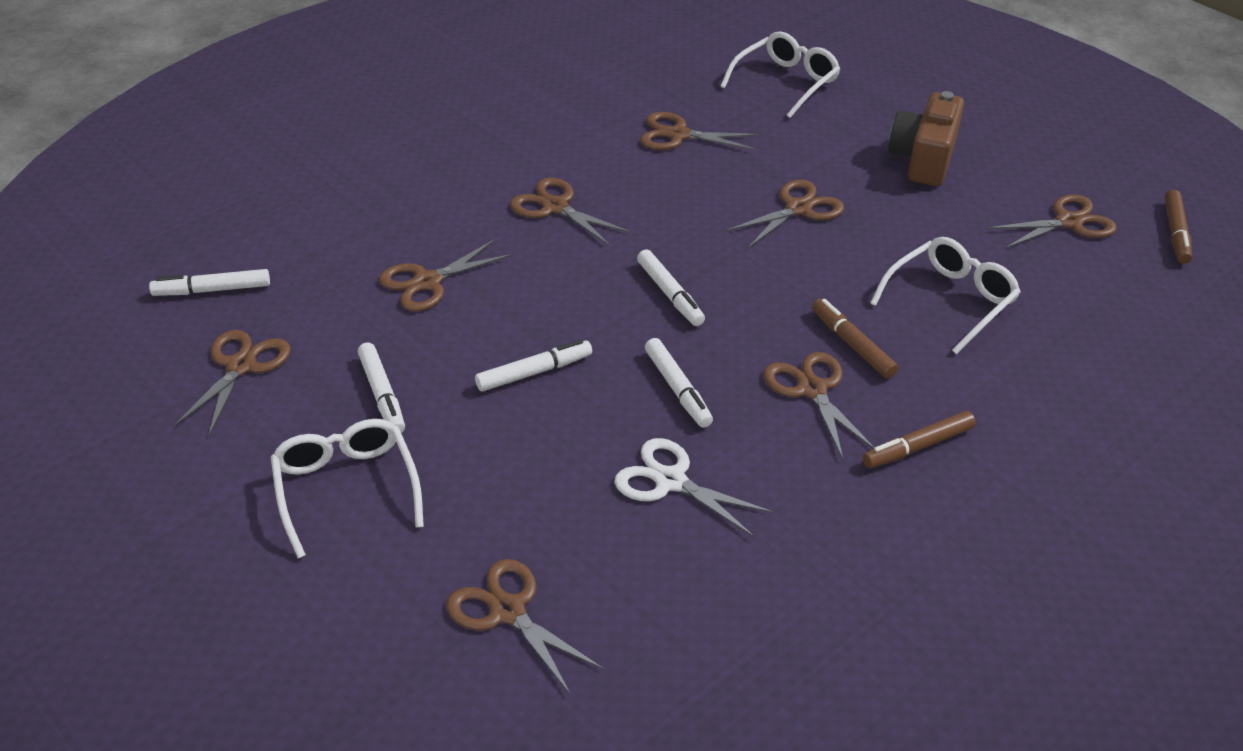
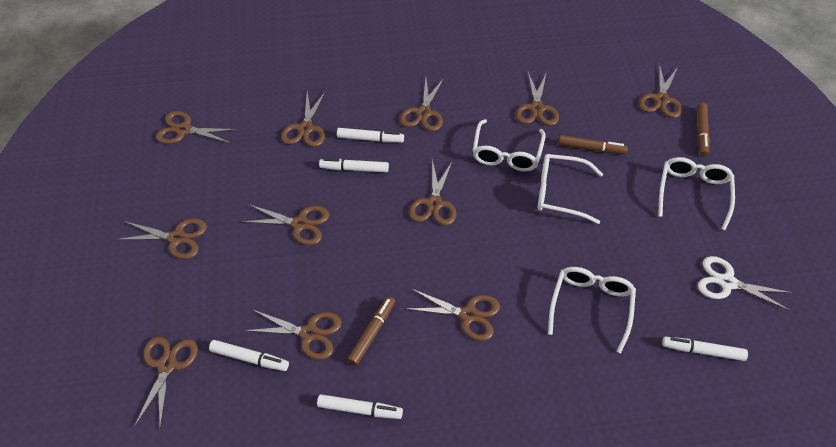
brown camera: [888,91,964,186] = 1 -> none = 0
brown scissors: [173,330,291,436] [379,239,514,311] [446,559,604,694] [510,178,632,247] [640,112,760,150] [726,180,844,248] [763,352,875,459] [988,194,1117,249] = 8 -> [116,218,207,259] [134,336,198,428] [156,111,238,144] [241,204,330,245] [244,309,342,360] [281,91,326,147] [400,78,444,131] [405,289,500,341] [409,159,456,226] [516,72,559,126] [639,63,682,118] = 11
white glasses: [271,419,424,558] [720,32,840,118] [870,237,1021,354] = 3 -> [472,119,545,172] [538,154,603,224] [548,267,636,353] [658,157,735,230] = 4

